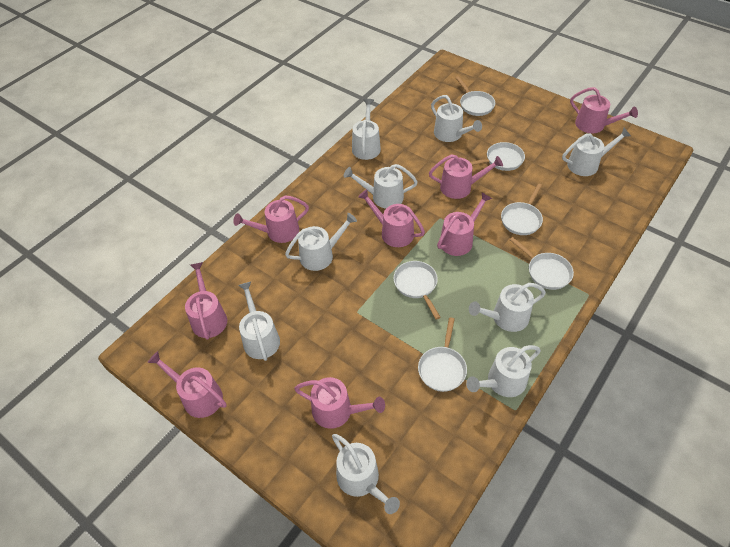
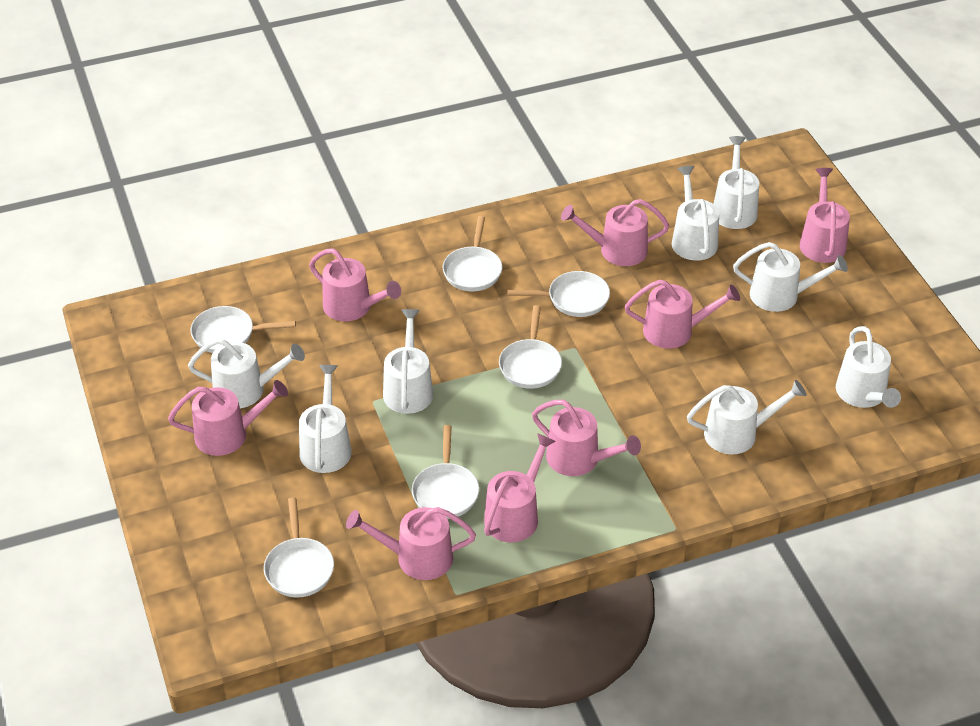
white watering can: [238,281,280,361] [285,213,357,271] [332,434,400,514] [344,164,418,208] [352,99,381,160] [431,95,482,142] [466,345,541,397] [469,283,546,332] [562,128,631,176] = 9 -> [188,338,305,408] [299,365,352,473] [383,309,433,414] [672,166,719,260] [687,380,806,454] [714,136,759,229] [733,242,848,312] [836,326,901,408] = 8

